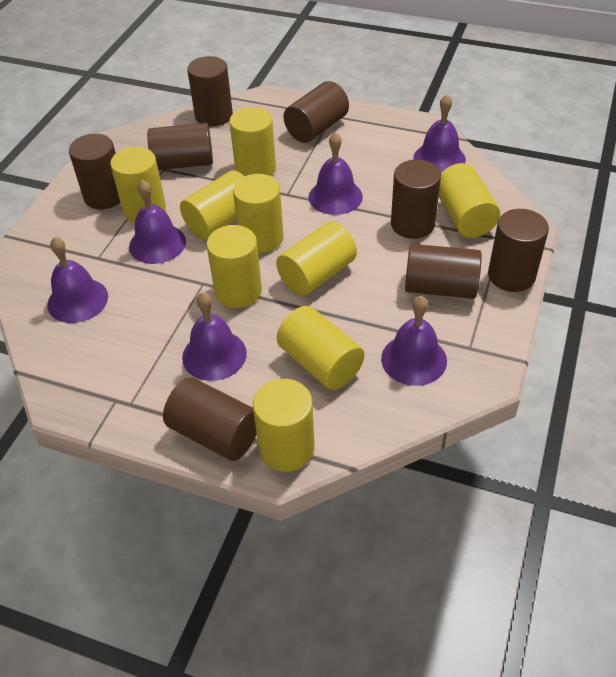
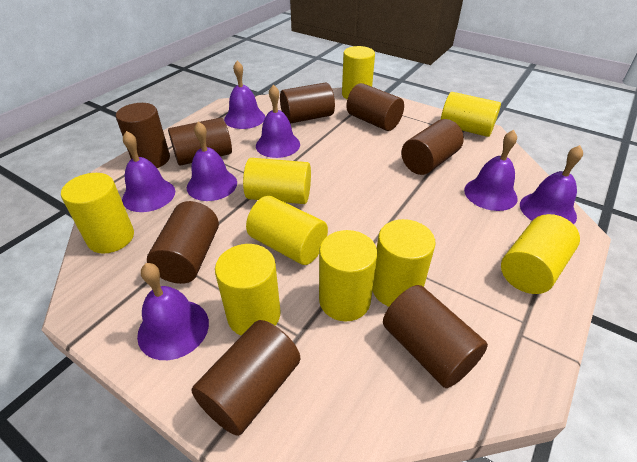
purple bell: [47,237,108,323] [129,180,186,264] [182,292,247,381] [309,132,363,215] [381,296,447,386] [413,94,466,173] = 6 -> [122,131,175,212] [137,263,209,360] [187,121,237,201] [224,61,265,129] [256,85,300,158] [464,130,517,211] [520,145,583,224] = 7

